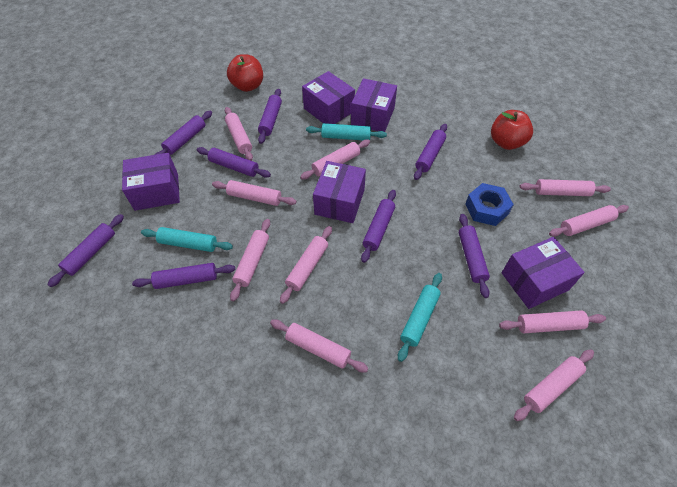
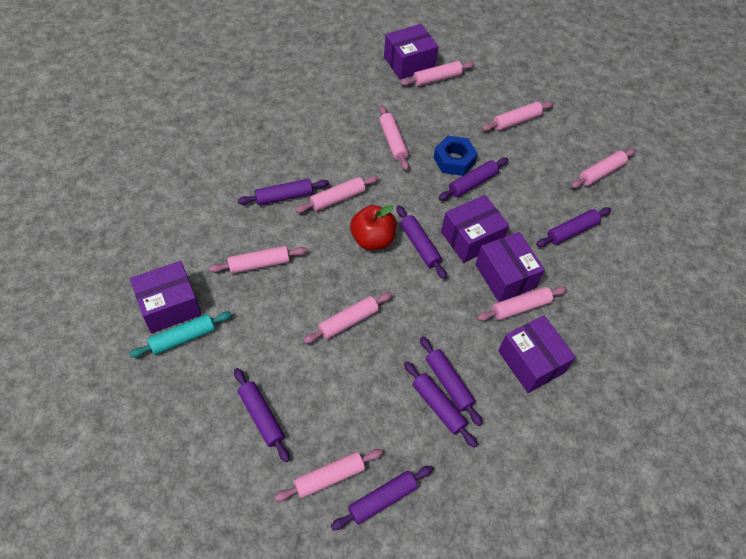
pink rolling pin: [212,180,297,206] [225,107,253,161] [230,219,270,301] [270,320,368,372] [280,226,332,304] [300,140,370,180] [499,310,606,333] [514,349,594,421] [520,179,611,196] [549,205,629,237] = 10 -> [209,246,307,274] [274,449,383,502] [295,175,379,213] [303,292,392,344] [379,105,409,171] [401,61,475,86] [477,286,567,321] [482,101,554,131] [571,148,636,188] = 9
red apple: [227,54,263,92] [491,110,533,150] = 2 -> [350,205,396,250] = 1
turquoise rolling pin: [141,227,233,252] [306,123,387,140] [398,273,442,362] = 3 -> [129,311,232,358] = 1

